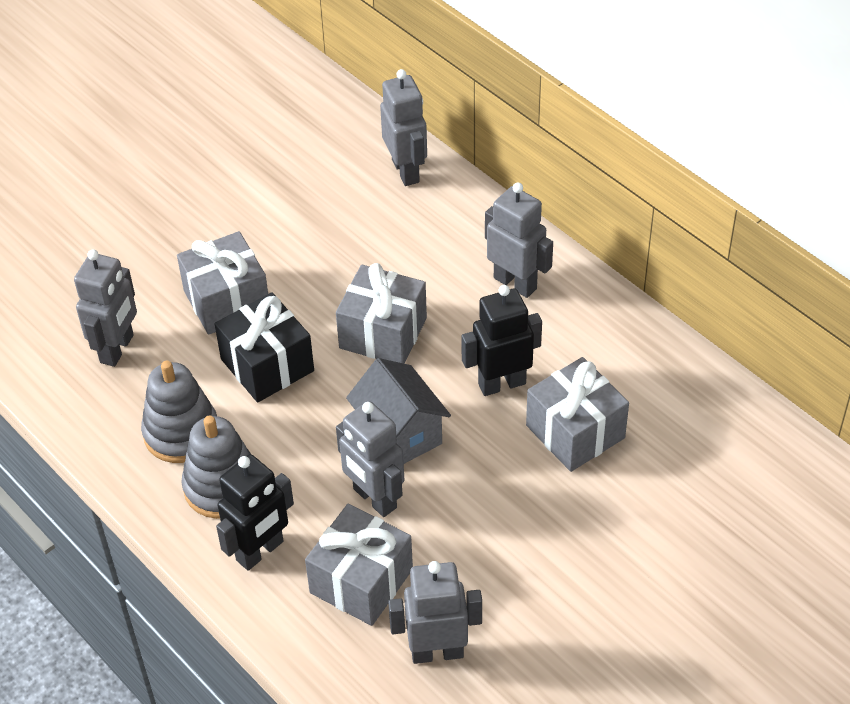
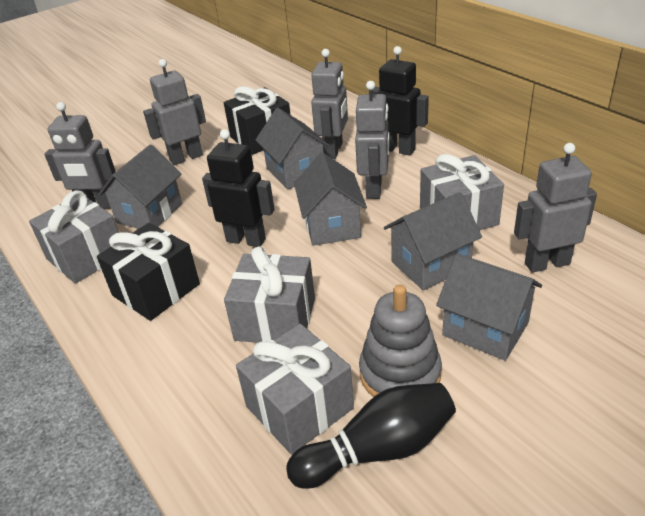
black bowling pin: none = 0 -> [286,383,456,489] = 1
black gift: [215,292,314,402] = 1 -> [97,223,200,321] [224,86,291,155] = 2
grey house: [346,358,451,464] = 1 -> [98,144,182,229] [256,108,330,190] [294,153,367,246] [384,192,482,290] [436,253,542,361] = 5
grey stacking toy: [141,361,217,463] [181,415,251,519] = 2 -> [359,285,442,397] = 1

